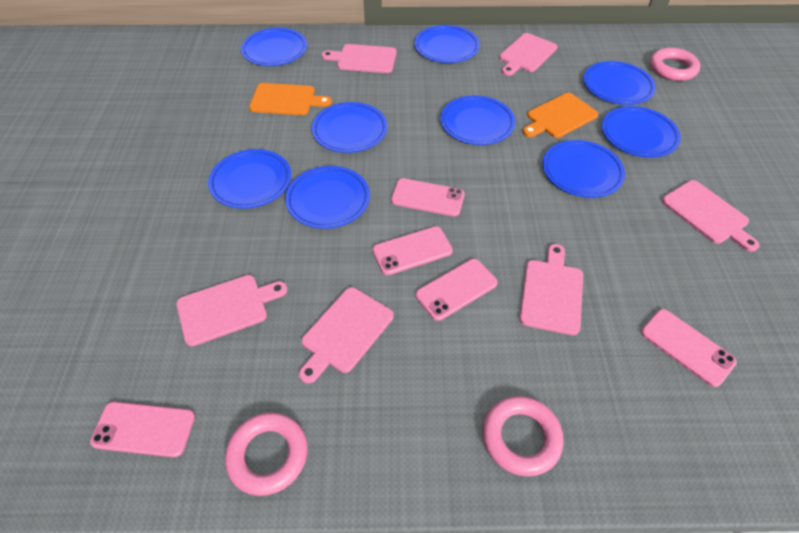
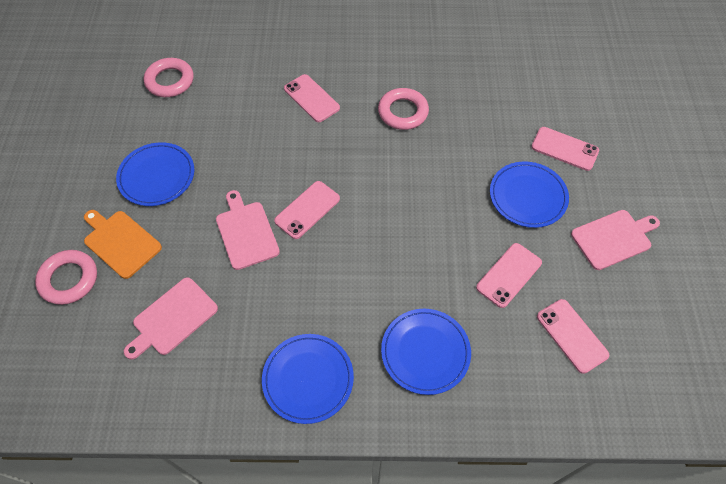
blue plate: [208,149,291,209] [241,28,307,66] [285,166,370,229] [312,102,387,153] [414,25,480,63] [440,95,515,145] [543,140,625,198] [583,61,656,105] [602,106,681,158] = 9 -> [116,142,194,206] [262,334,354,424] [381,309,471,395] [490,161,569,228] = 4
orange cutting board: [249,83,332,115] [523,93,598,138] = 2 -> [84,210,162,279] = 1
pink cutting board: [176,275,288,346] [299,287,394,384] [322,44,396,73] [499,33,558,76] [519,244,583,335] [662,180,759,252] = 6 -> [124,277,218,360] [216,190,280,270] [571,210,660,270] = 3

